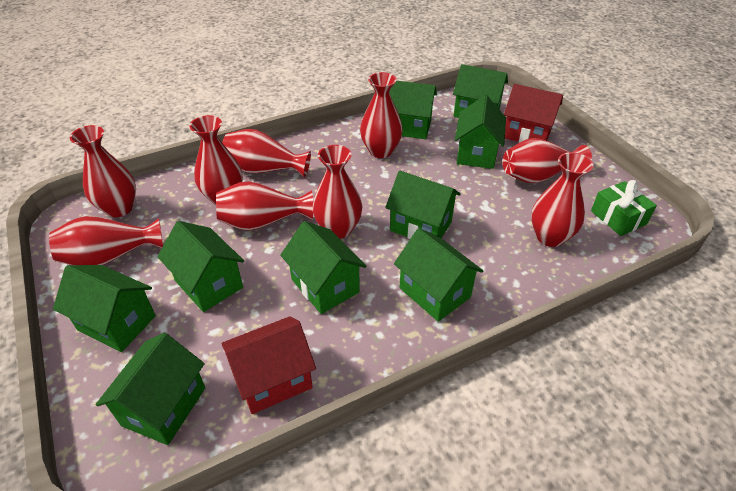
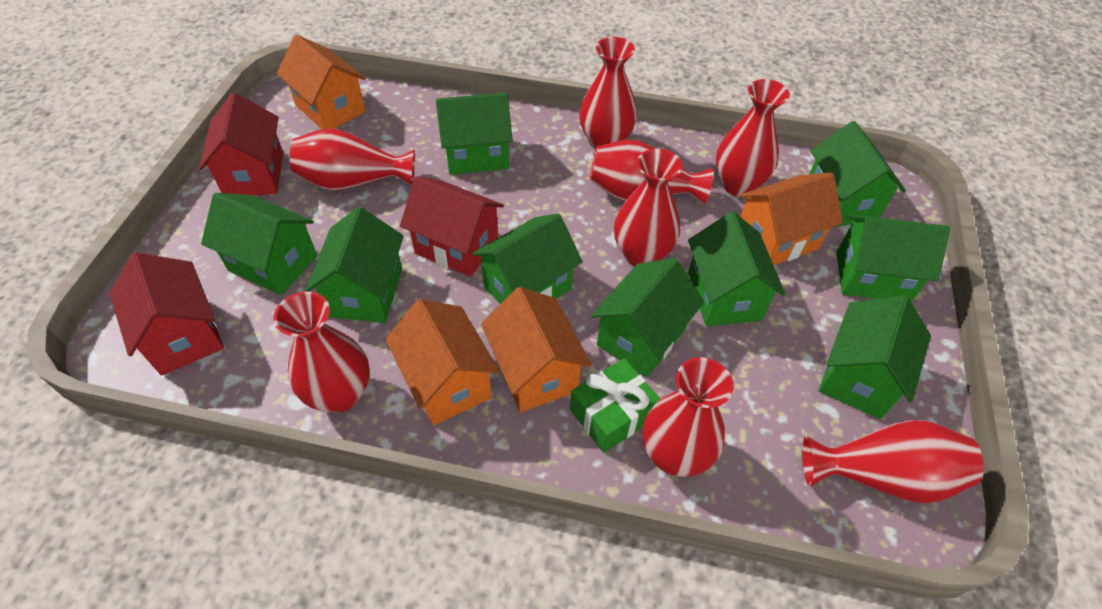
orange house: none = 0 -> [277,35,366,129] [385,299,500,425] [481,287,592,413] [739,172,843,265] = 4
red house: [221,316,316,414] [504,84,563,143] = 2 -> [110,252,224,376] [199,93,283,196] [400,176,504,277] = 3
red vase: [49,216,163,265] [70,125,136,217] [189,115,243,205] [216,181,313,230] [222,129,311,178] [312,145,362,239] [360,72,403,158] [503,138,592,183] [531,152,594,247] = 9 -> [273,292,370,413] [290,129,415,191] [579,37,637,150] [590,139,714,205] [614,148,683,266] [643,357,734,477] [716,79,790,196] [802,420,984,503] = 8

